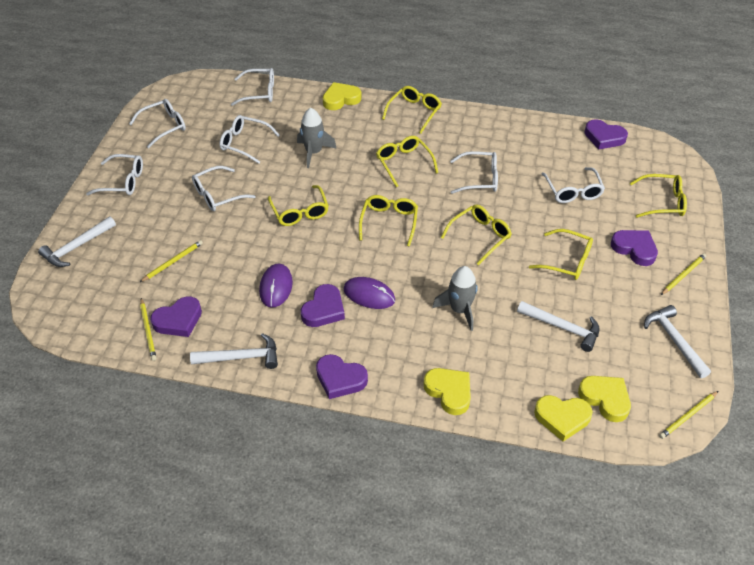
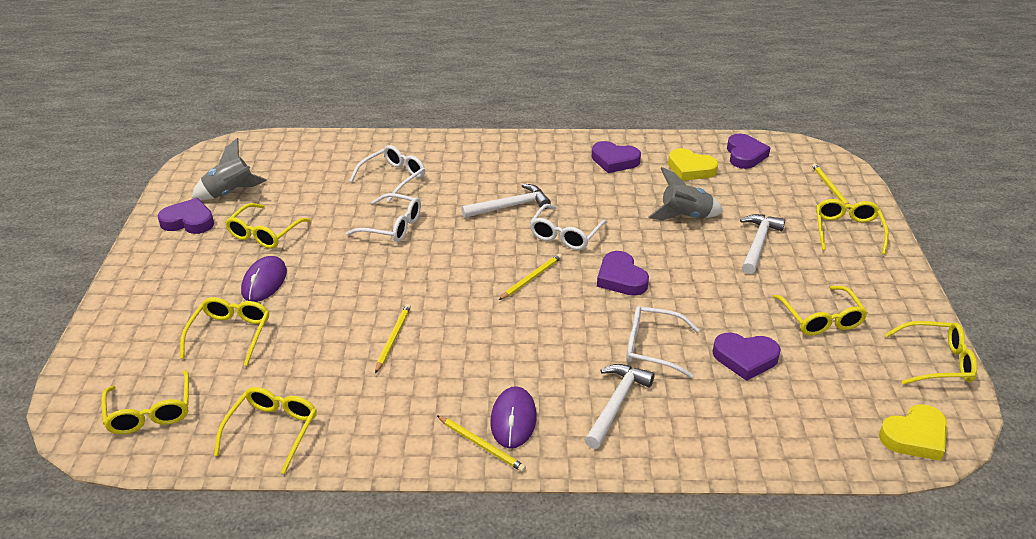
white glasses: [86,154,143,195] [129,99,186,148] [192,166,255,211] [220,115,280,164] [231,68,274,106] [450,151,498,194] [542,167,605,203] = 7 -> [346,193,421,242] [350,145,425,202] [530,204,607,250] [626,306,699,378] = 4
white hammer: [38,216,116,267] [190,333,278,369] [517,301,600,352] [644,305,711,378] = 4 -> [461,184,551,218] [585,364,655,449] [740,214,785,275] = 3
yellow heart: [323,82,361,110] [423,368,471,415] [534,395,593,442] [578,376,631,422] = 4 -> [668,148,718,181] [879,404,947,461] = 2

